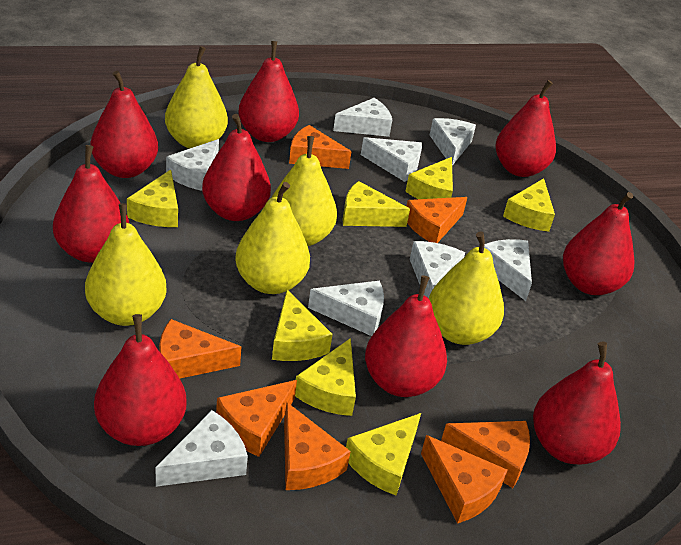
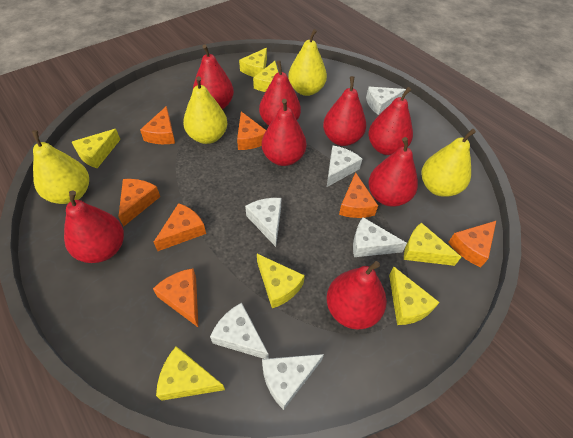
red pear: [53,145,129,263] [91,71,158,178] [94,314,186,446] [202,114,271,221] [238,41,299,142] [365,275,447,397] [495,80,556,177] [533,342,621,465] [563,192,634,295] = 9 -> [64,191,124,263] [193,45,234,109] [259,60,301,126] [262,99,307,166] [323,76,366,146] [327,261,387,329] [368,87,413,155] [368,137,418,207] = 8
white cheese: [156,410,248,487] [166,139,219,191] [308,281,384,336] [333,98,392,137] [361,137,422,182] [410,241,465,299] [430,118,476,166] [484,239,532,301] = 8 -> [210,303,269,359] [245,198,281,247] [262,354,324,410] [327,146,362,187] [353,217,407,257] [366,87,406,115] = 6
yellow pear: [85,203,167,326] [165,46,228,149] [235,182,310,294] [272,136,337,246] [429,231,504,345] = 5 -> [32,130,89,204] [183,76,228,144] [288,29,327,96] [421,129,476,197] = 4

